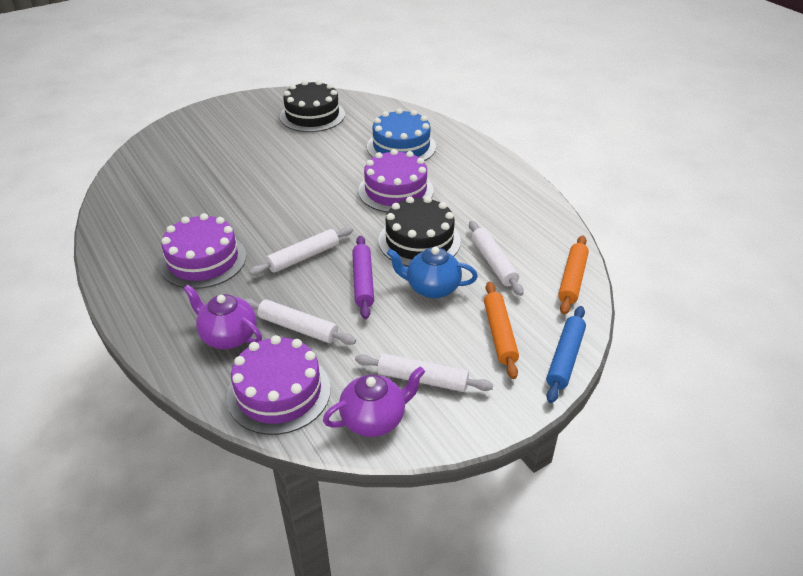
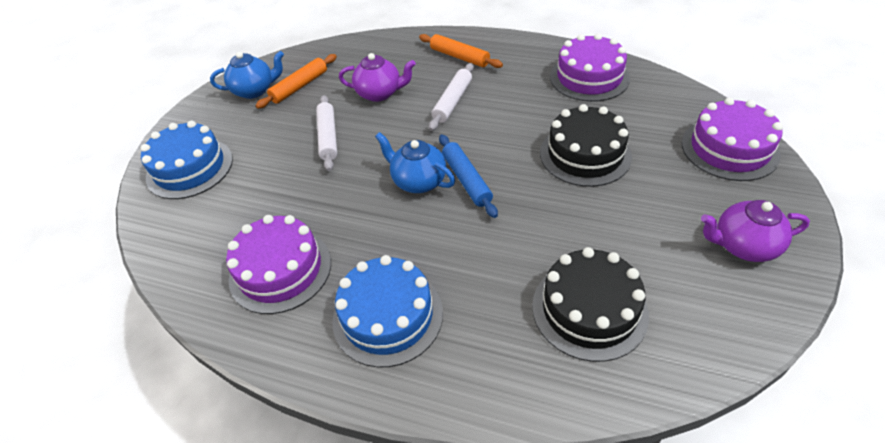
blue cake: [367,109,436,161] = 1 -> [141,121,233,199] [332,255,443,367] = 2
blue teapot: [387,247,478,298] = 1 -> [210,51,284,99] [375,132,455,193] = 2
purple rolling pin: [352,236,374,319] = 1 -> none = 0
white rolling pin: [243,298,356,345] [249,227,353,275] [355,353,493,392] [469,221,524,296] = 4 -> [316,95,337,171] [429,63,474,131] = 2

